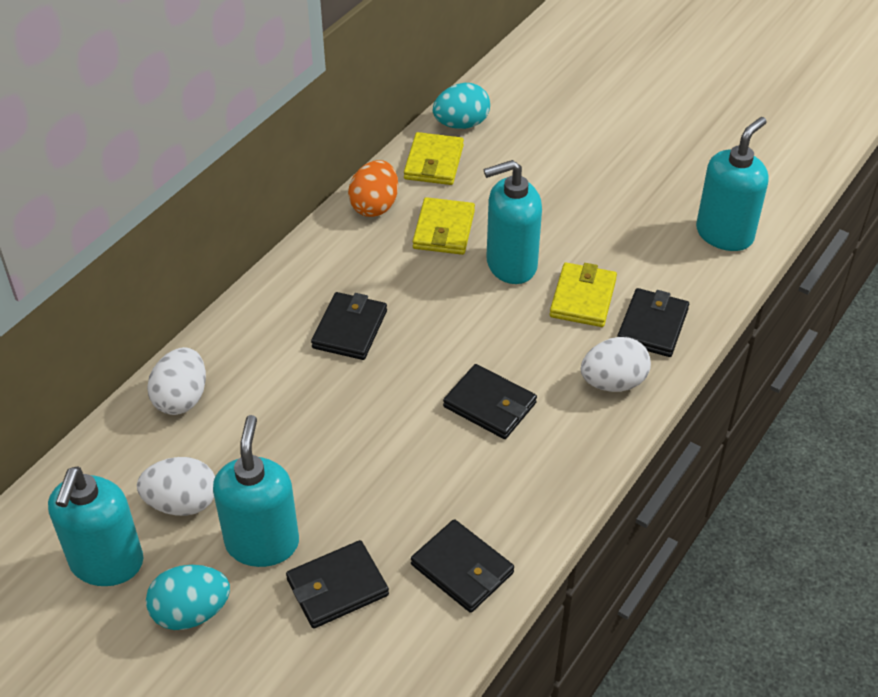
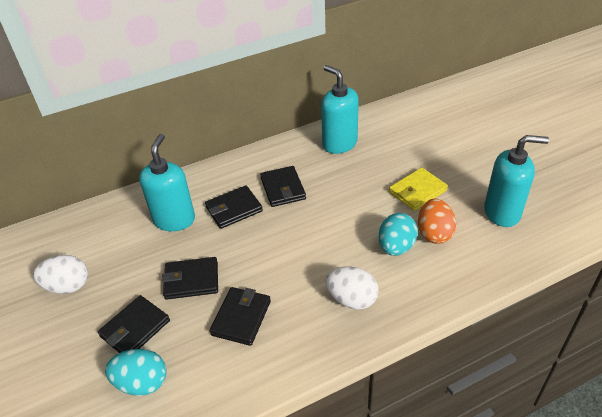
turquoise soap dispenser: [48,466,143,586] [213,415,299,567] [484,160,542,284] [696,117,769,251] = 4 -> [139,134,195,231] [321,65,359,154] [484,135,549,227] = 3
white egg: [137,457,215,516] [147,347,206,415] [581,337,651,392] = 3 -> [33,255,88,294] [325,266,379,310] = 2
yellow wallet: [404,132,464,185] [413,197,475,255] [550,263,617,327] = 3 -> [389,168,448,211] = 1

